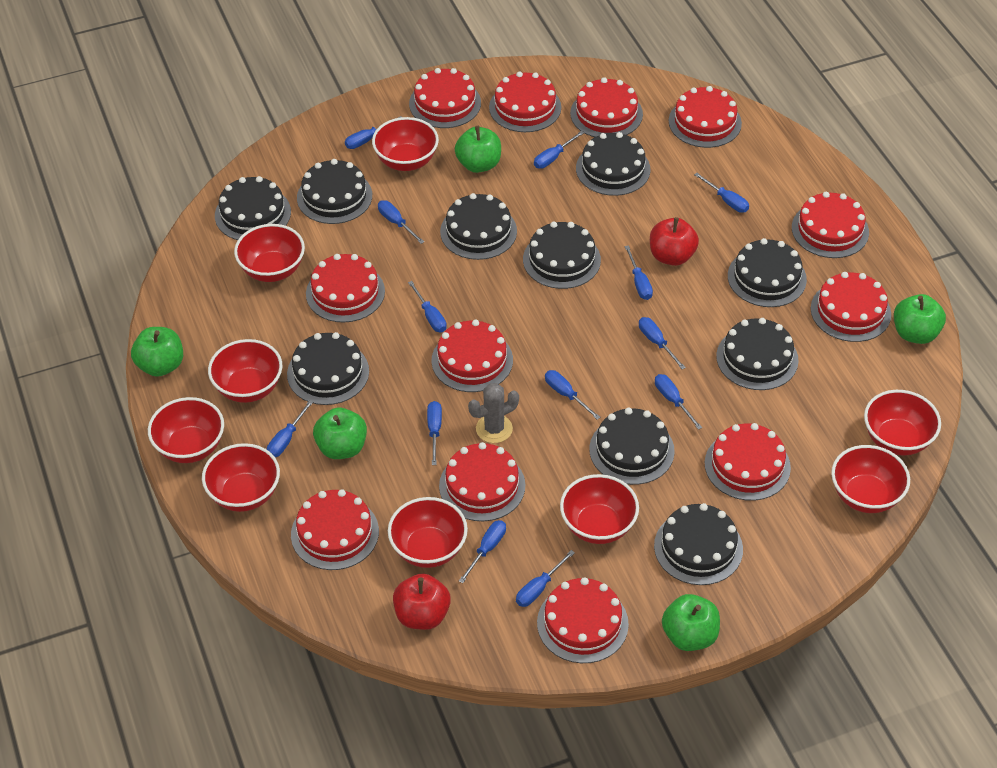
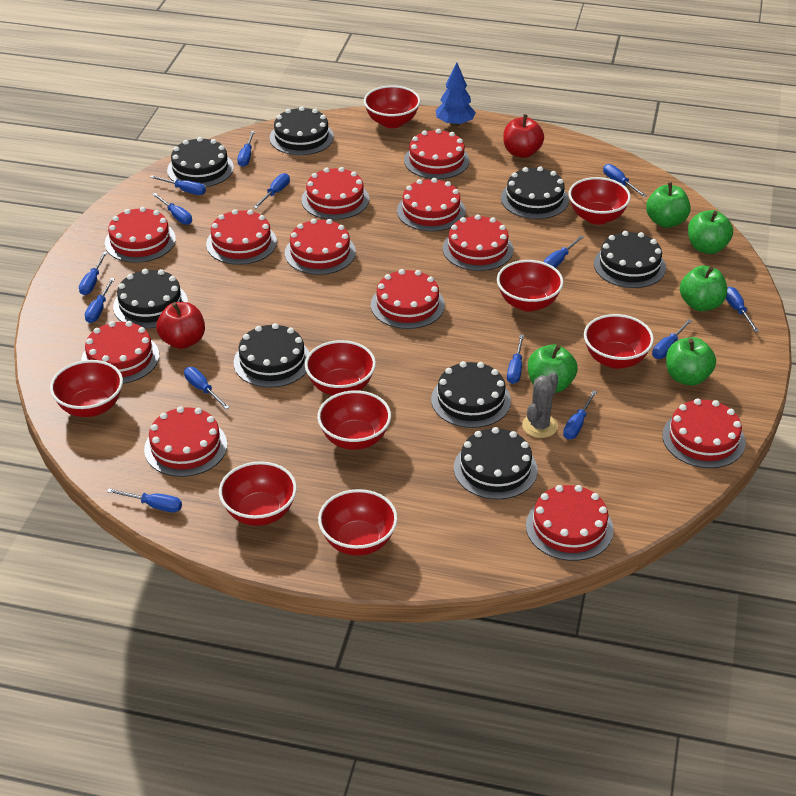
black cake: [215,176,291,240] [287,332,369,405] [297,159,372,224] [440,193,517,260] [523,222,601,289] [576,132,650,196] [589,407,675,485] [654,503,743,585] [716,318,799,390] [728,238,807,307] = 10 -> [113,269,188,328] [167,137,234,187] [234,323,309,388] [270,106,334,155] [431,361,511,428] [454,427,538,499] [501,166,569,219] [594,231,666,288] = 8
blue screwdriver: [267,400,313,457] [345,116,401,149] [378,200,424,244] [408,281,447,332] [427,401,442,465] [459,520,506,583] [516,550,575,607] [534,131,584,169] [545,370,600,420] [625,245,653,300] [639,317,686,369] [655,374,702,430] [694,173,749,213] = 13 -> [79,252,107,295] [85,278,115,323] [107,488,182,512] [150,175,206,195] [152,193,192,225] [184,367,230,409] [237,131,255,167] [253,173,290,209] [507,335,524,384] [544,235,584,268] [563,390,597,440] [603,164,647,197] [652,319,692,359] [726,287,759,332] = 14
blue tree: none = 0 -> [436,63,476,127] = 1

